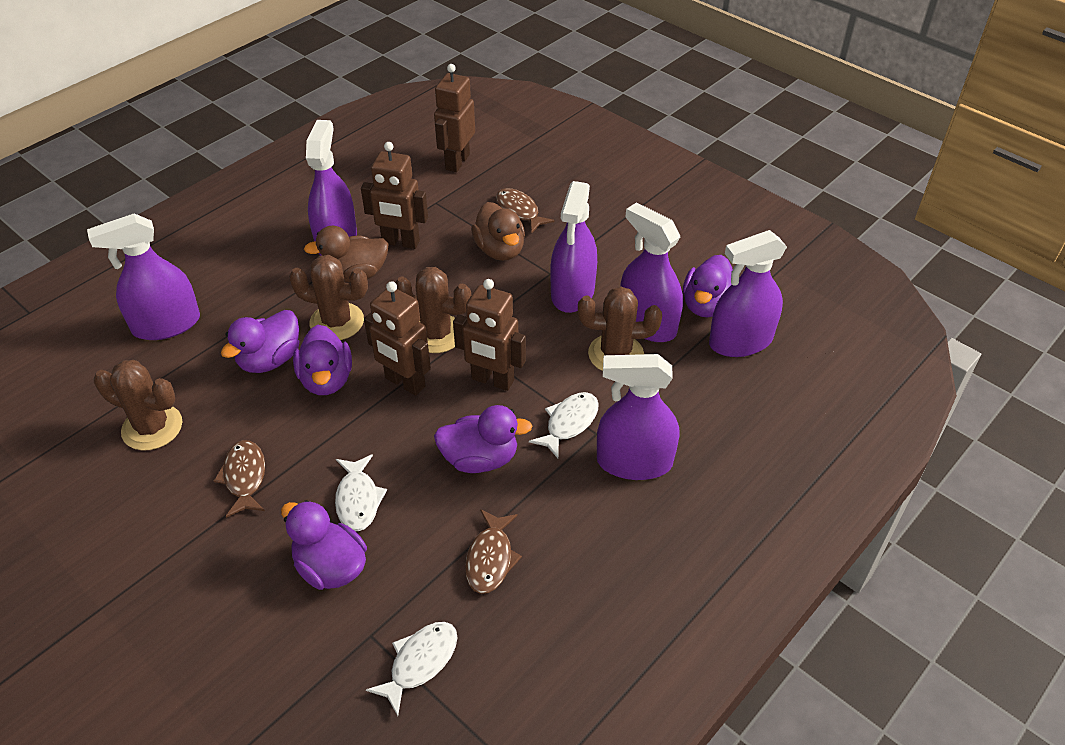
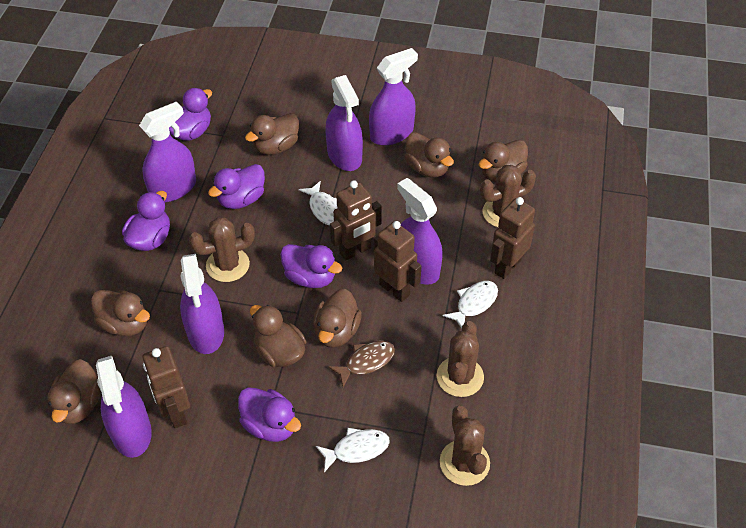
brown duck: [304,226,389,282] [471,202,525,261] = 2 -> [47,359,101,424] [91,290,150,336] [245,113,299,155] [250,305,306,367] [313,289,362,348] [404,132,454,178] [479,140,528,182] = 7
brown fish: [214,440,265,518] [465,509,522,594] [496,188,555,233] = 3 -> [328,341,395,387] = 1

